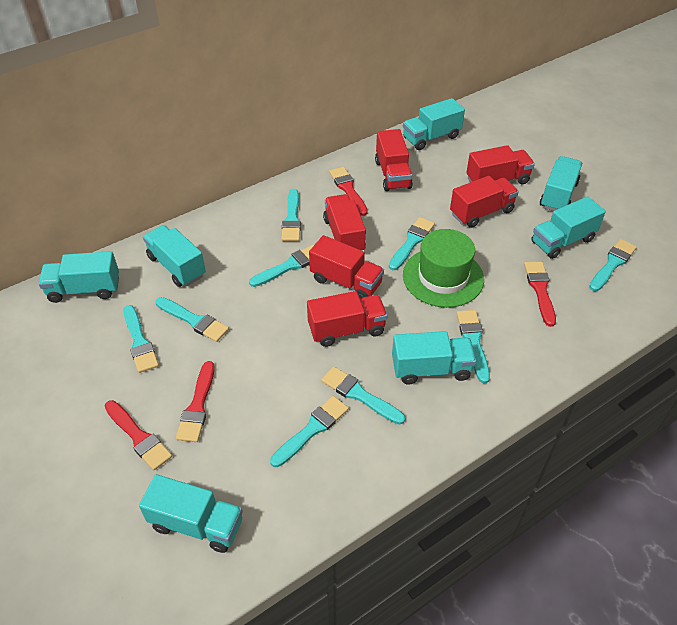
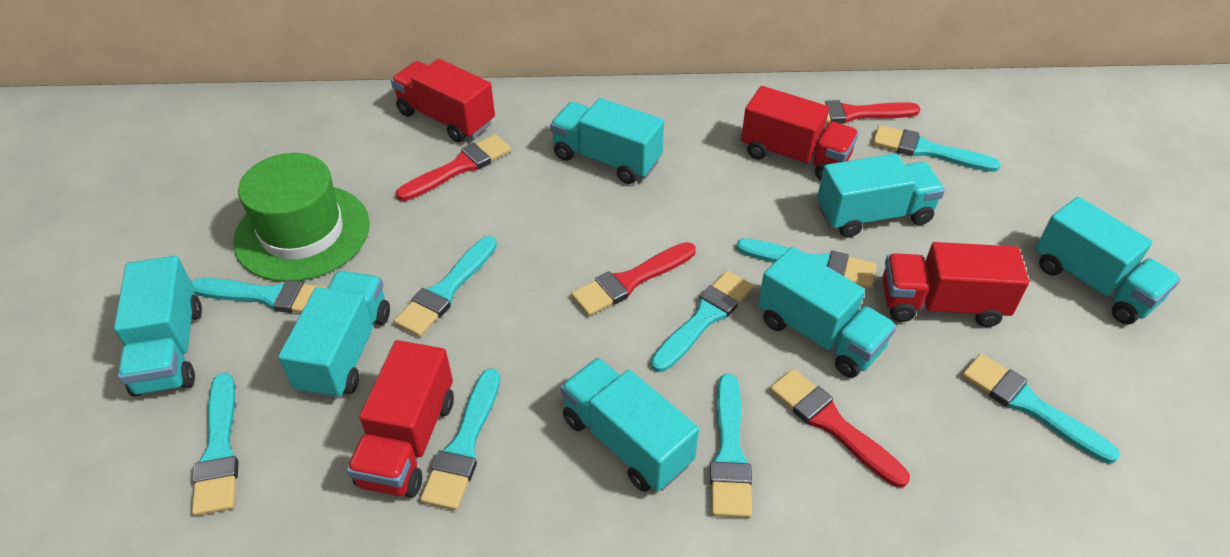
red truck: [307,291,388,347] [309,235,384,299] [323,194,366,250] [375,129,413,191] [450,176,519,228] [466,145,535,184] = 6 -> [347,340,454,498] [391,59,495,142] [741,86,859,180] [882,242,1029,327] = 4

